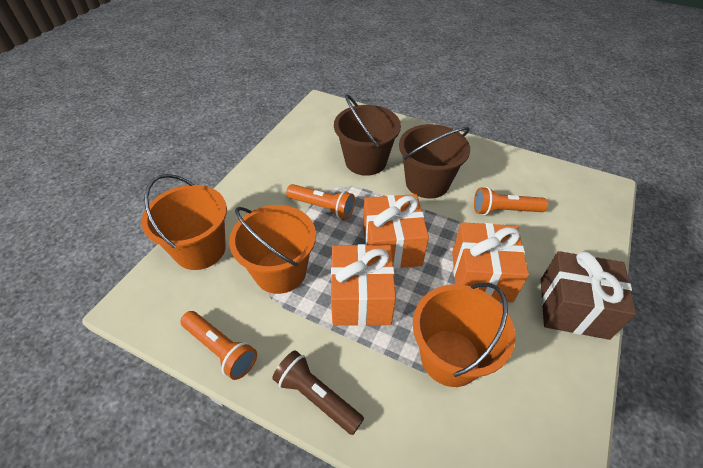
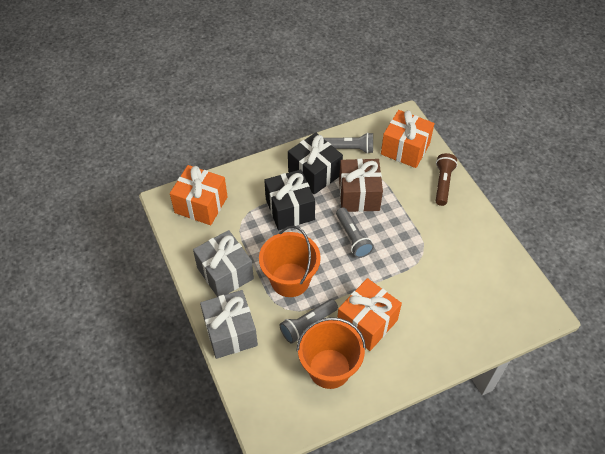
black gift: none = 0 -> [264,169,315,230] [288,132,343,195] = 2
brown bucket: [334,94,401,176] [399,124,470,198] = 2 -> none = 0
grey flashlight: none = 0 -> [280,299,338,344] [323,132,373,154] [336,207,374,258] = 3
grey gift: none = 0 -> [193,230,254,297] [200,290,258,359] = 2
orange bucket: [142,174,227,270] [229,205,316,294] [413,283,515,387] = 3 -> [259,226,321,297] [297,317,366,389] = 2
orange flashlight: [180,311,257,380] [286,184,355,219] [474,187,548,215] = 3 -> none = 0

